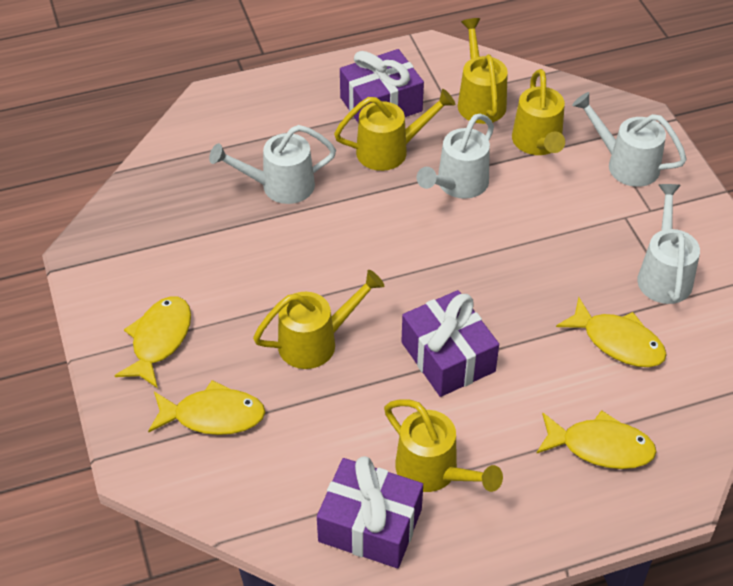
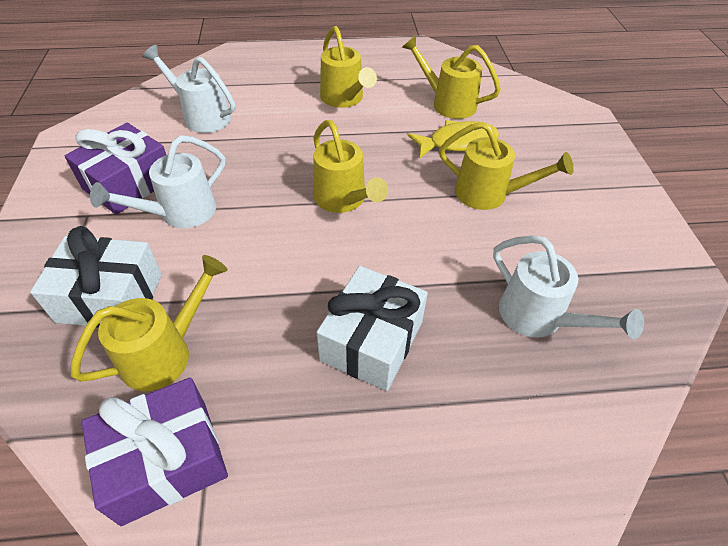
purple gift: [317,456,423,568] [340,49,424,123] [401,290,499,397] = 3 -> [65,123,166,215] [81,378,228,526] = 2
white gift: none = 0 -> [30,226,162,328] [317,266,428,391] = 2
white watering can: [209,125,336,204] [417,113,494,199] [572,92,687,187] [637,184,700,304] = 4 -> [90,135,225,228] [142,45,235,133] [493,235,644,339] = 3
yellow fish: [114,296,191,388] [148,380,265,435] [536,410,657,469] [556,297,667,367] = 4 -> [407,120,499,158] = 1

